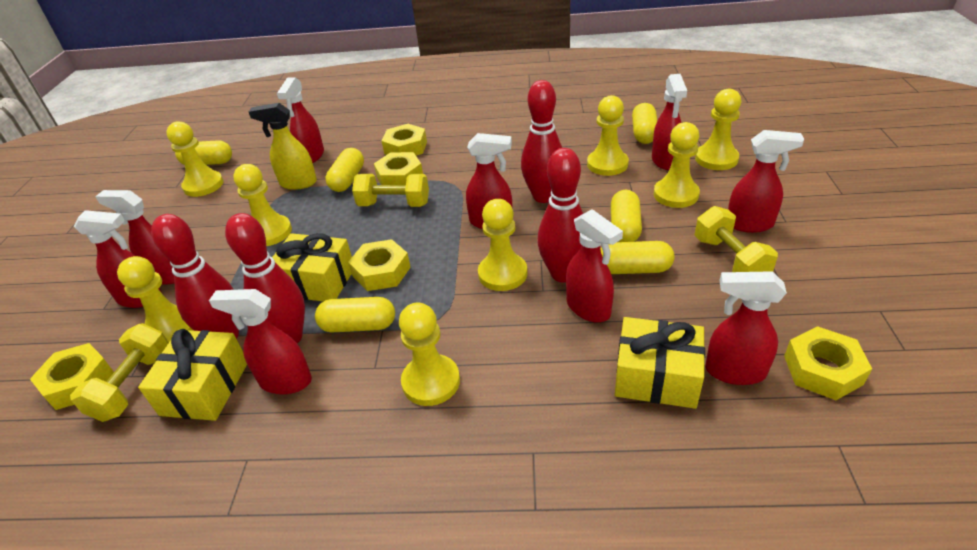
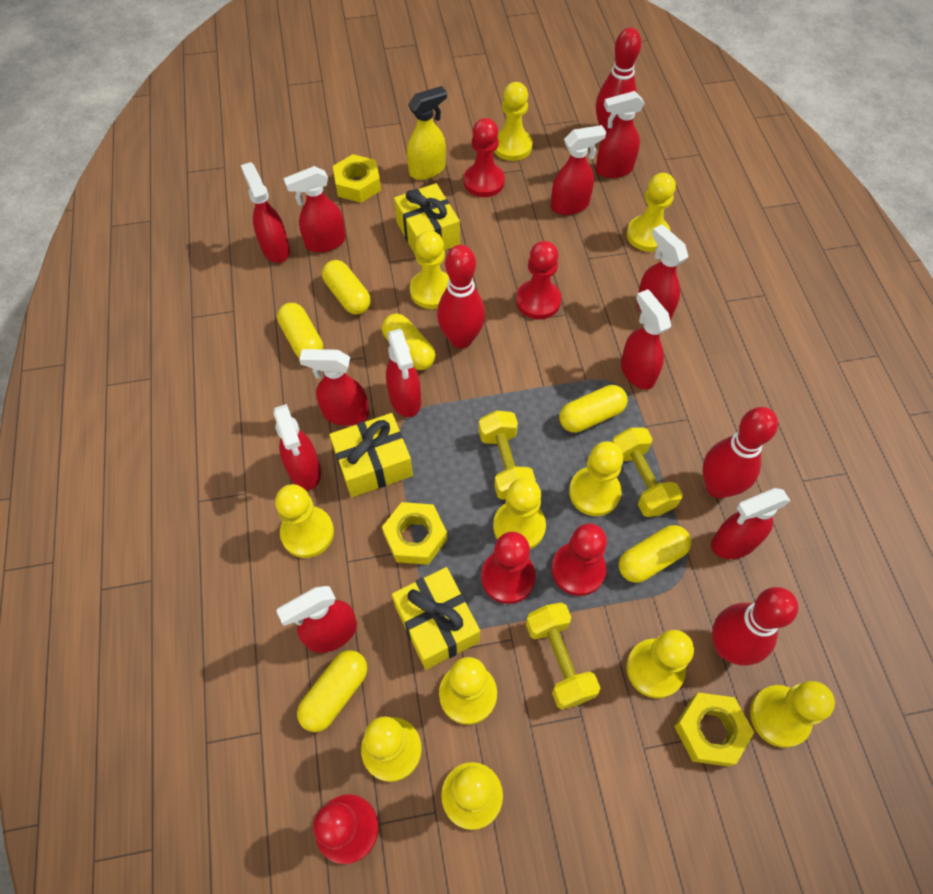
red pawn: none = 0 -> [313,794,379,864] [464,118,505,197] [481,532,536,604] [516,241,561,319] [551,523,607,596] = 5
red spray bottle: [74,210,162,308] [95,190,174,285] [209,289,312,394] [277,77,324,163] [466,133,512,229] [566,209,623,322] [652,74,687,170] [705,271,787,385] [728,130,804,233] = 9 -> [241,162,290,263] [273,404,321,490] [276,586,357,653] [284,166,346,253] [299,349,369,426] [386,329,421,417] [551,125,606,215] [596,91,645,178] [621,289,671,390] [637,225,688,320] [711,488,790,559] = 11
yellow nut: [30,343,114,410] [348,239,411,291] [374,152,423,185] [382,124,427,156] [784,326,872,400] = 5 -> [333,154,381,203] [382,502,447,565] [674,692,754,767] = 3
yellow pawn: [117,256,194,342] [166,121,223,197] [233,164,292,246] [399,303,460,406] [478,199,528,291] [587,95,629,176] [654,122,700,208] [695,89,741,170] = 8 -> [275,484,334,558] [361,716,422,782] [410,230,449,309] [439,657,497,725] [441,762,503,830] [493,478,546,549] [494,82,533,161] [569,441,623,516] [626,630,694,698] [627,173,676,252] [750,681,835,748] = 11

